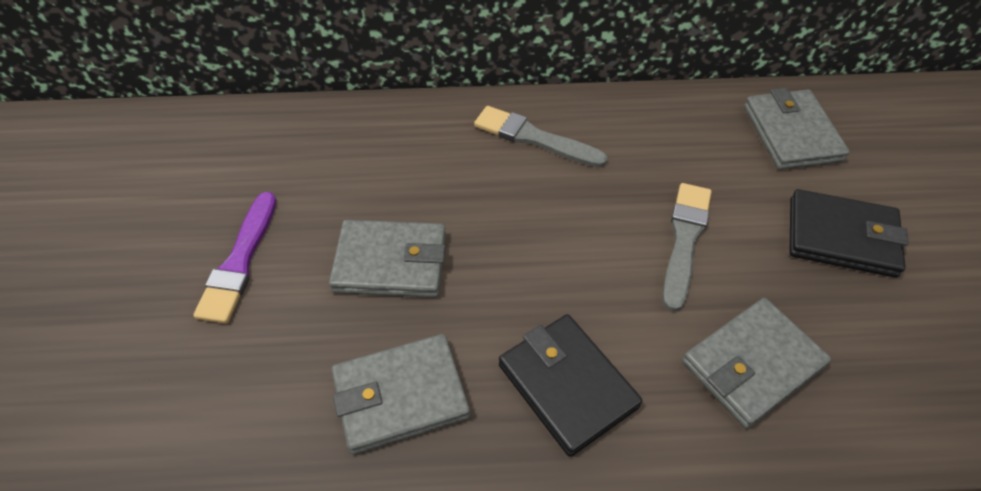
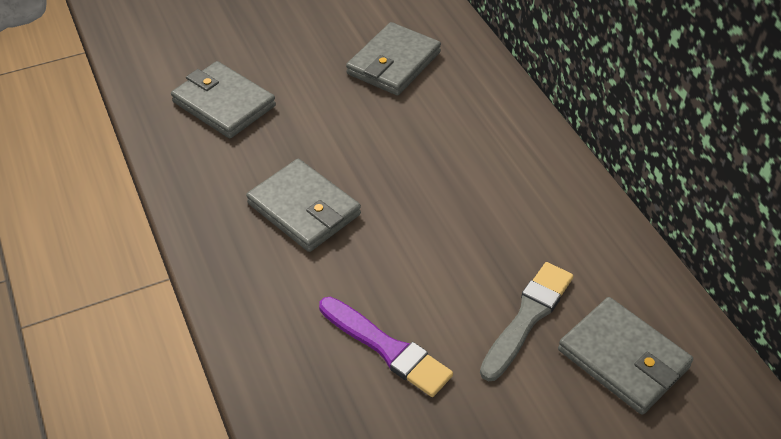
black wallet: [499,314,642,457] [790,189,909,278] = 2 -> none = 0
grey brush: [474,106,608,168] [662,183,712,312] = 2 -> [480,262,573,381] = 1

